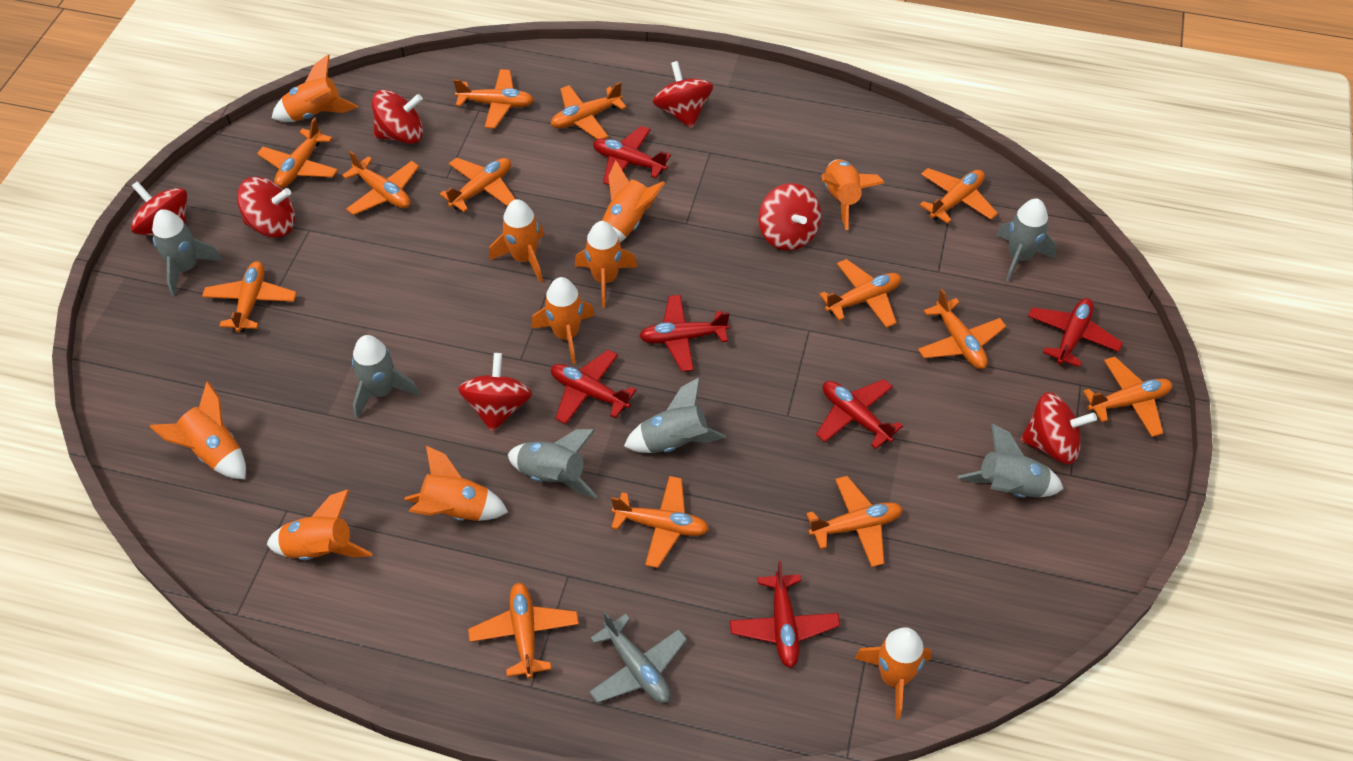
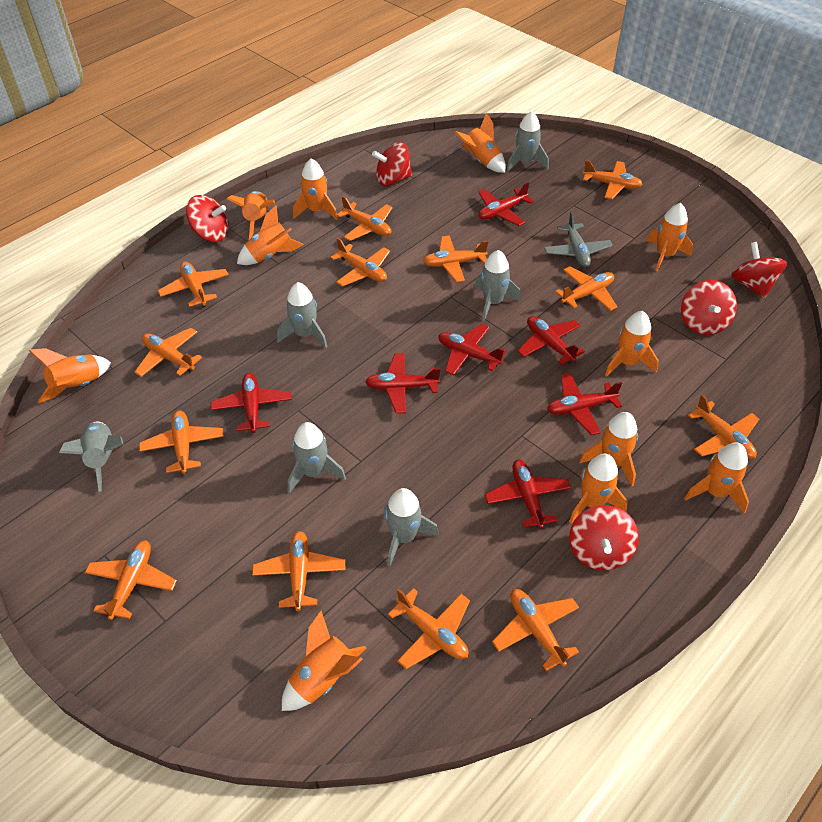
orange rocket: [149,381,246,479] [267,489,373,560] [272,54,358,122] [404,445,508,521] [489,199,544,282] [531,277,595,364] [575,221,638,308] [602,160,665,242] [821,160,884,230] [854,627,932,720] = 10 -> [29,348,111,403] [227,191,275,240] [237,205,304,265] [282,611,366,711] [293,158,338,220] [455,112,506,173] [569,454,628,523] [579,412,638,486] [605,311,658,376] [647,203,693,271] [684,443,749,514] = 11
red plane: [551,350,636,424] [593,126,671,185] [639,295,730,372] [730,561,840,668] [816,379,903,449] [1028,298,1123,367] = 6 -> [211,373,292,433] [365,353,441,413] [438,324,507,376] [478,182,534,226] [485,460,571,529] [517,316,585,365] [547,373,622,435] = 7
red spinning top: [131,181,187,236] [237,177,295,238] [372,90,423,144] [458,353,532,432] [653,61,713,128] [759,183,821,251] [1021,392,1097,464] = 7 -> [186,195,229,242] [372,142,412,186] [569,505,639,571] [681,280,737,335] [731,242,787,299] = 5

